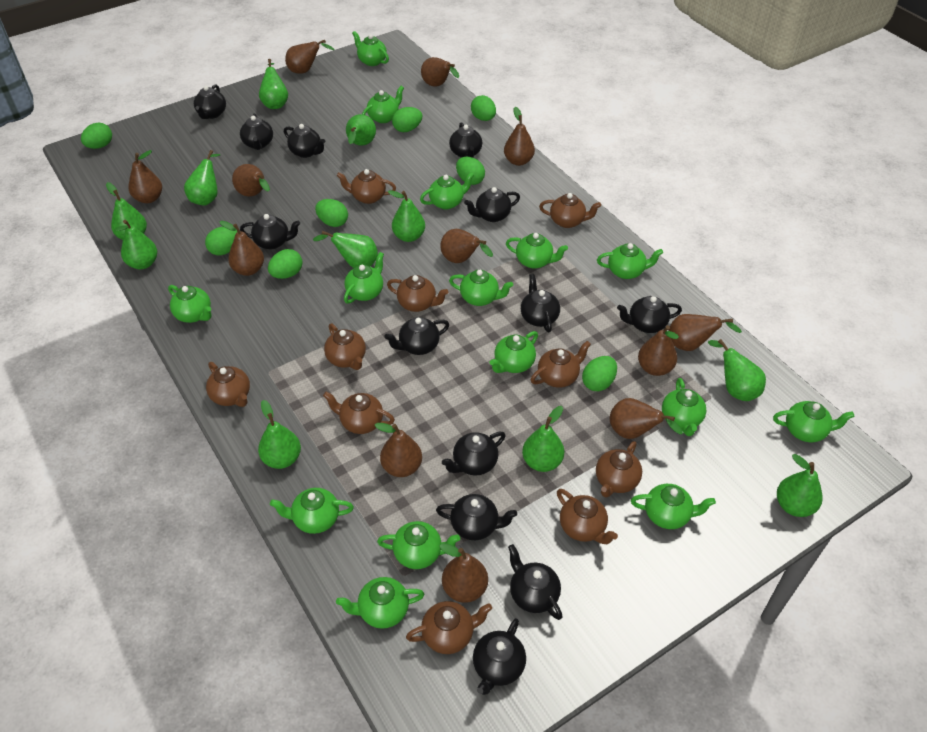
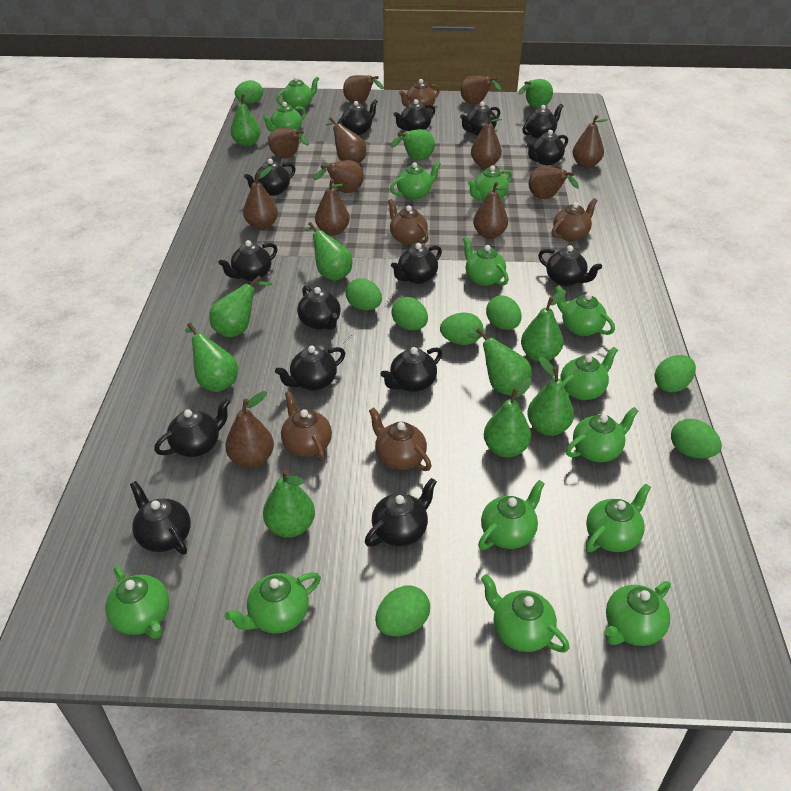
black teapot: [194,84,226,119] [240,113,273,150] [240,214,300,249] [284,124,325,158] [384,317,449,355] [436,494,517,540] [442,431,506,475] [449,122,482,158] [464,187,520,222] [473,618,526,695] [508,544,563,620] [521,274,560,332] [617,296,682,333] = 13 -> [130,481,191,554] [154,398,230,457] [218,240,278,281] [244,159,296,196] [275,346,345,391] [297,286,341,330] [337,99,378,135] [365,478,437,547] [381,347,442,392] [391,243,442,284] [393,99,435,131] [460,102,500,136] [522,104,563,139] [527,130,568,165] [538,245,602,286] = 15
brown teapot: [206,362,250,407] [323,392,395,434] [324,323,366,370] [336,169,396,204] [387,275,448,312] [406,601,492,654] [531,341,591,388] [539,193,601,228] [557,489,618,544] [596,441,642,497] = 10 -> [281,391,332,462] [369,407,431,471] [388,199,429,245] [399,79,440,110] [551,198,597,241] = 5
green teapot: [168,285,212,323] [270,488,354,534] [336,577,425,629] [344,252,384,304] [352,31,389,66] [362,86,404,123] [377,521,460,569] [420,172,474,209] [449,270,513,306] [489,331,538,373] [506,233,568,269] [597,243,663,279] [631,484,716,529] [662,378,707,436] [773,401,854,442] = 15 -> [105,566,169,639] [225,572,321,633] [263,102,306,132] [276,76,319,109] [390,161,441,200] [463,237,509,286] [468,165,512,201] [478,480,545,550] [481,574,570,652] [555,285,615,336] [560,347,618,400] [566,407,639,462] [586,484,651,552] [605,581,671,646] = 14

